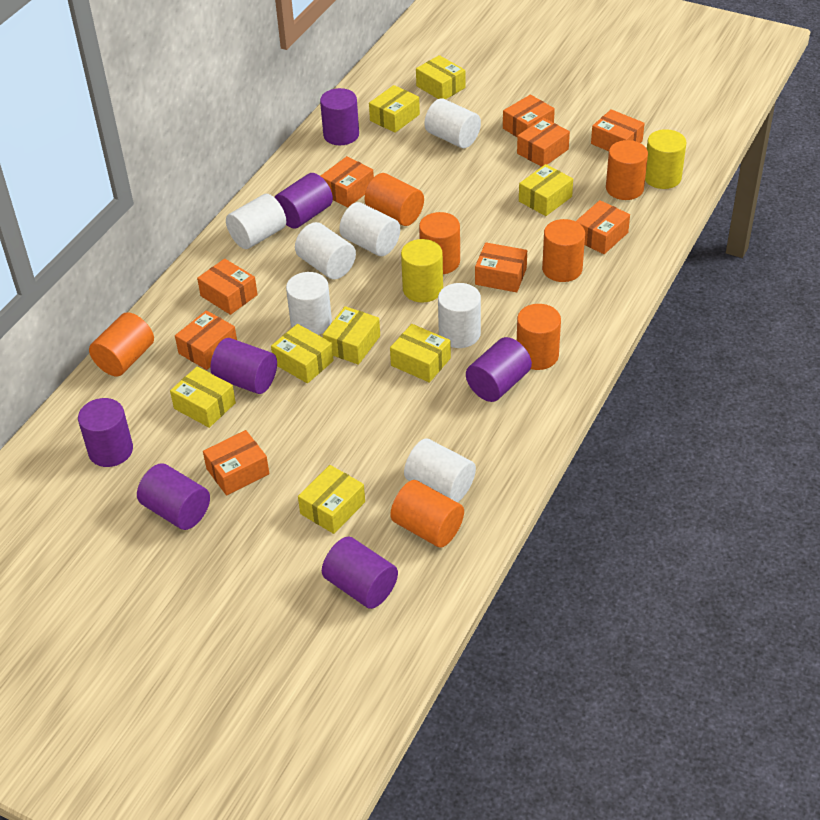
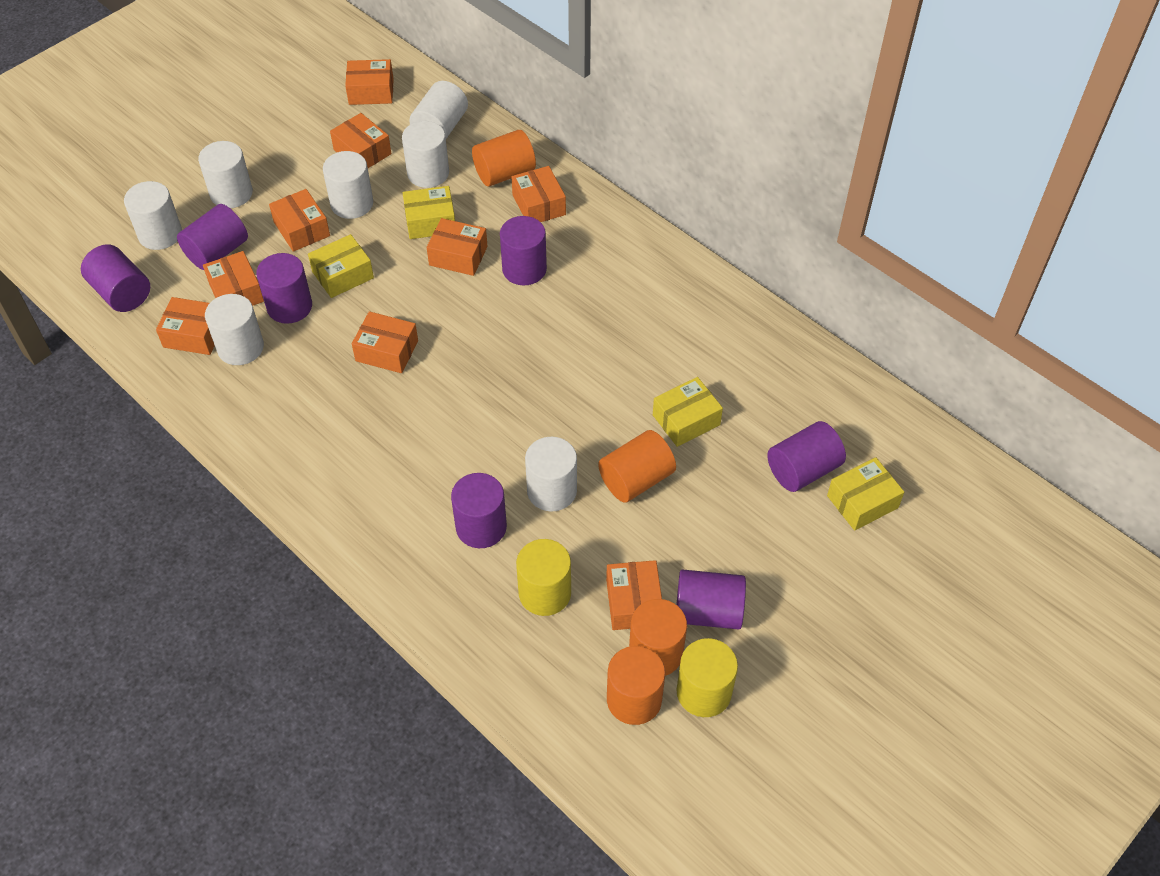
orange cylinder: [89,312,154,376] [365,173,424,226] [390,480,464,548] [419,212,460,274] [517,304,561,370] [542,219,585,282] [606,140,648,200] = 7 -> [472,130,536,187] [598,430,676,503] [607,646,665,725] [629,599,687,676] = 4
yellow box: [170,366,236,428] [271,324,334,383] [298,465,365,534] [323,306,380,365] [369,85,420,133] [390,324,451,383] [416,55,465,99] [519,164,573,216] = 8 -> [308,234,374,298] [403,186,455,239] [653,377,723,447] [827,457,904,531] = 4

